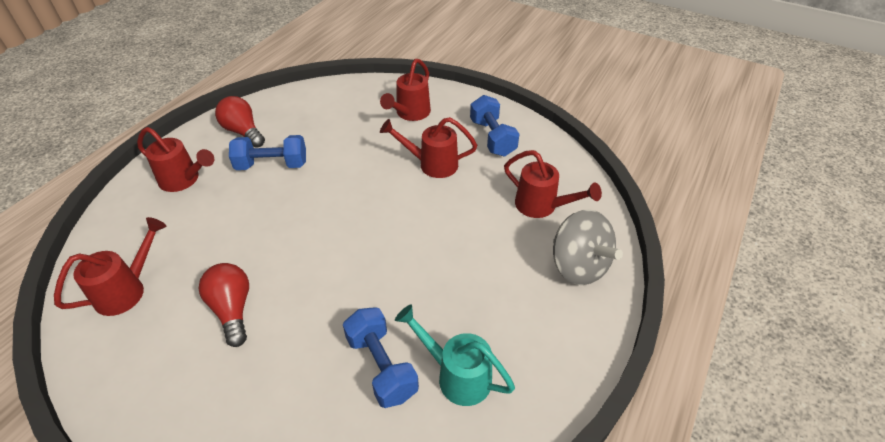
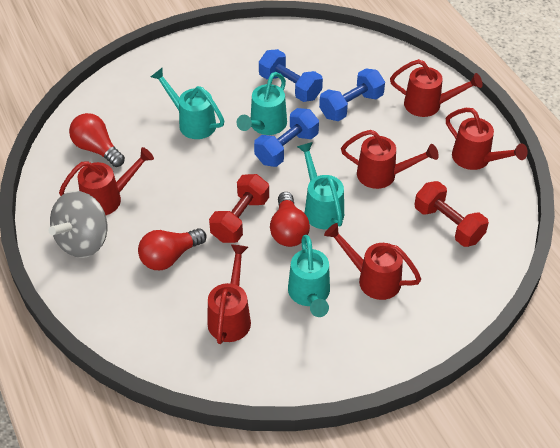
red dumbbell: none = 0 -> [209,174,269,243] [414,181,489,247] = 2
red light bulb: [199,263,249,347] [215,96,265,148] = 2 -> [69,113,125,167] [138,228,207,270] [270,192,310,247] = 3
red watering can: [54,217,166,316] [137,127,214,192] [380,59,431,121] [380,117,477,178] [504,150,602,218] = 5 -> [59,147,154,215] [208,244,251,344] [324,223,421,300] [341,130,439,189] [390,59,483,117] [446,108,528,170] = 6
turquoise watering can: [395,305,515,406] = 1 -> [151,68,224,139] [237,72,287,135] [288,235,330,317] [297,142,344,229] = 4

